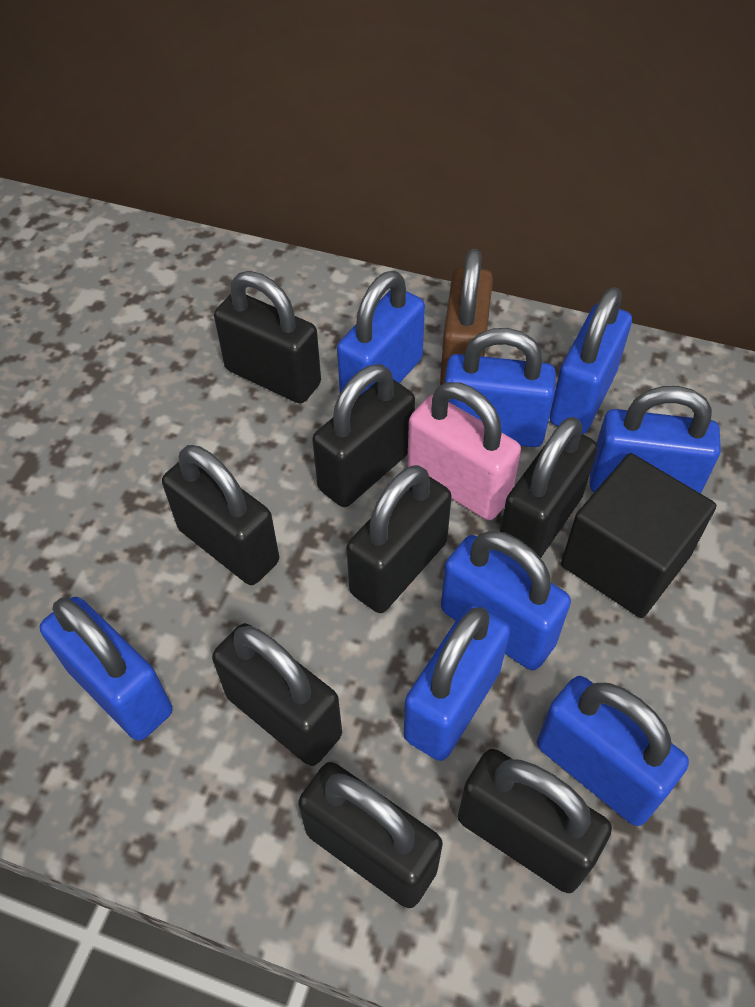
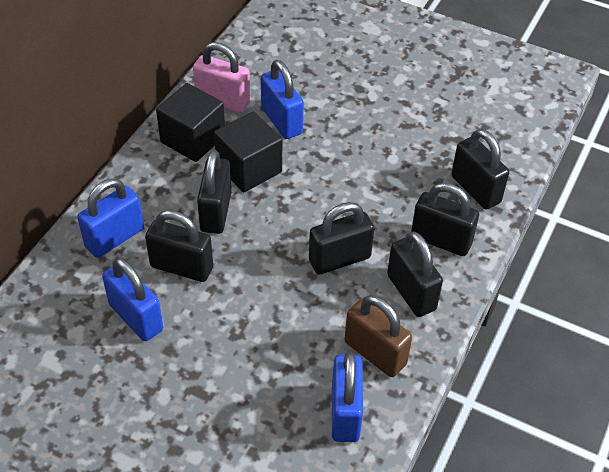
black cube: [561,453,716,618] = 1 -> [156,83,225,162] [214,111,282,192] = 2
black padlock: [162,445,279,585] [212,623,342,766] [214,271,321,403] [298,762,443,908] [312,364,415,507] [346,465,452,613] [458,749,612,893] [500,417,597,558] = 8 -> [145,210,213,282] [197,150,231,234] [309,202,374,275] [387,231,443,317] [411,183,479,256] [451,129,509,210] = 6
blue padlock: [40,597,173,741] [337,271,425,396] [404,604,510,761] [441,531,571,670] [444,328,556,447] [537,676,689,826] [550,287,632,434] [590,386,721,494] = 8 -> [77,178,144,258] [102,258,163,341] [261,60,304,139] [332,352,363,442] = 4

